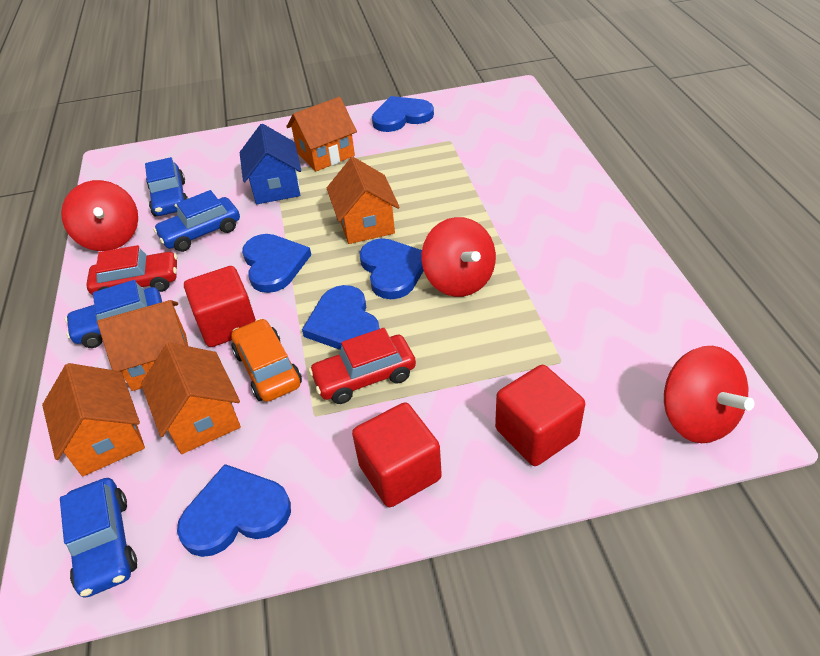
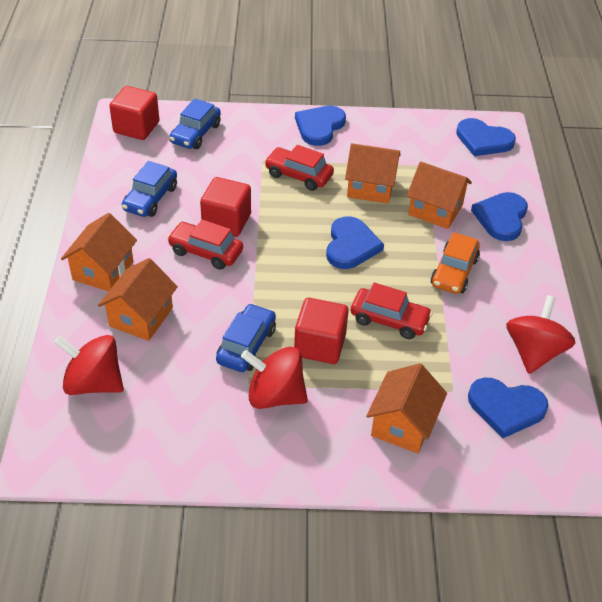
blue car: [60,478,137,598] [65,280,162,348] [145,157,188,217] [153,190,240,252] = 4 -> [122,161,177,217] [169,99,221,149] [216,303,276,372] = 3
blue house: [240,124,301,204] = 1 -> none = 0
red car: [86,245,177,295] [309,328,416,404] = 2 -> [167,219,243,270] [264,145,334,191] [351,283,433,339] = 3

